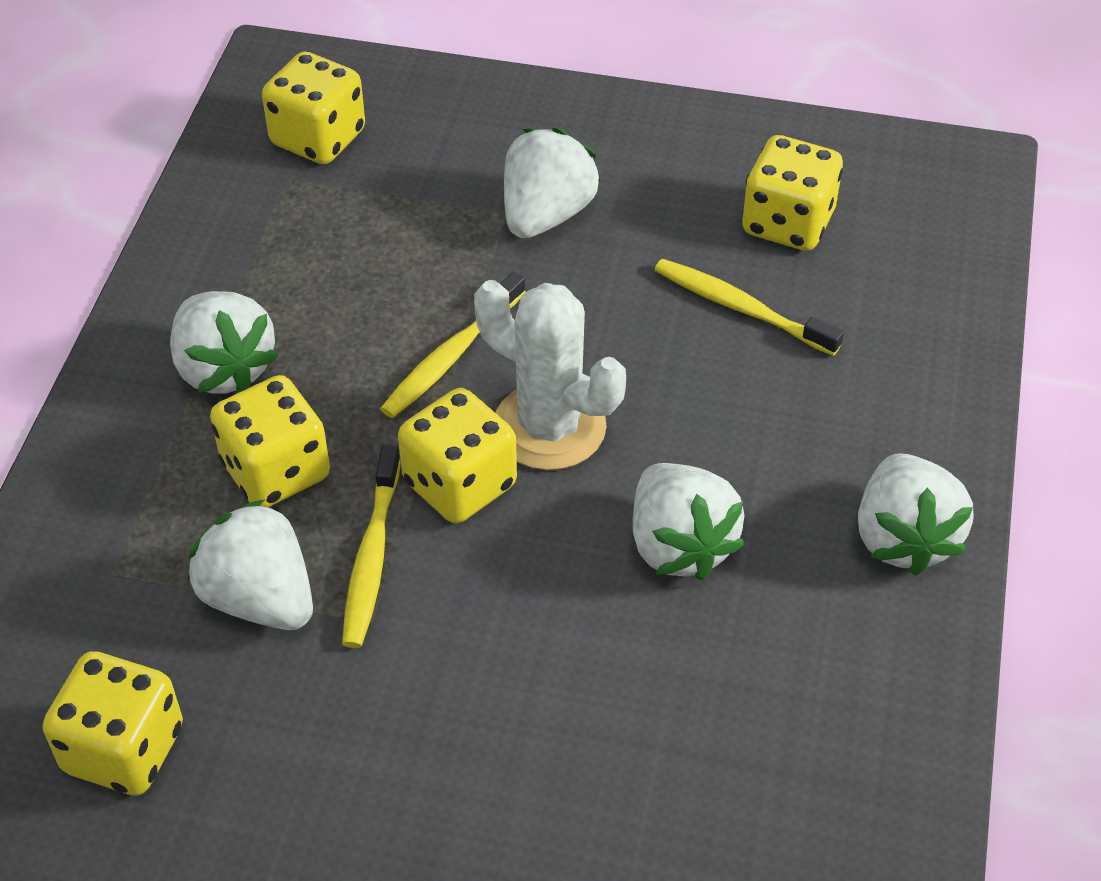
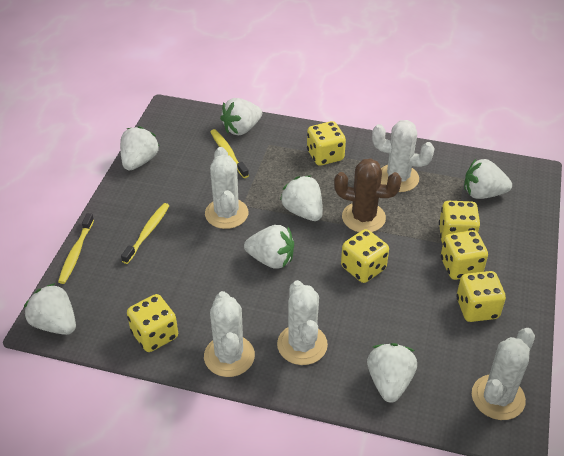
brown cactus: none = 0 -> [334,158,402,232] = 1
white cactus: [474,280,626,470] = 1 -> [204,291,255,377] [205,147,248,229] [277,280,328,365] [372,120,435,192] [472,328,535,420] = 5
white strawberry: [170,291,279,394] [187,499,313,630] [504,128,600,238] [633,463,745,580] [858,453,974,576] = 5 -> [24,283,76,335] [120,126,160,171] [220,98,262,135] [244,225,294,269] [280,176,323,221] [367,343,417,403] [464,159,512,199] = 7
yellow dice: [43,651,183,796] [210,375,330,507] [262,52,365,164] [398,388,517,523] [742,135,843,251] = 5 -> [127,294,178,352] [307,121,346,166] [341,229,389,283] [439,201,480,243] [441,230,488,280] [456,271,506,322] = 6

